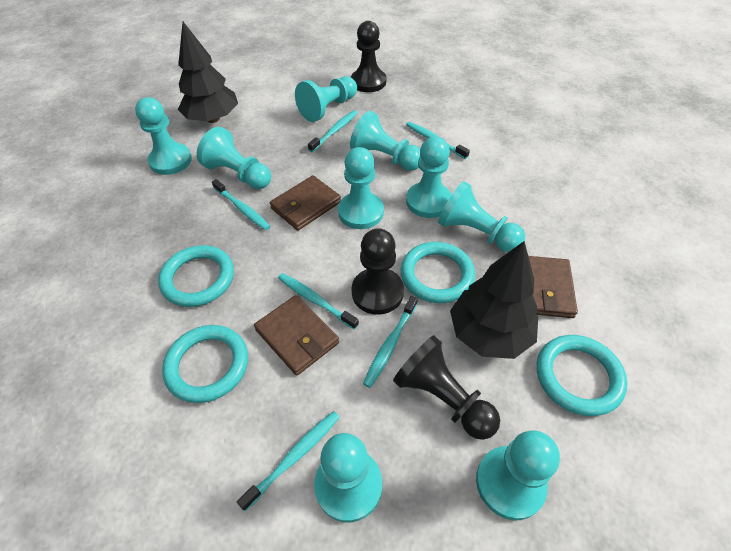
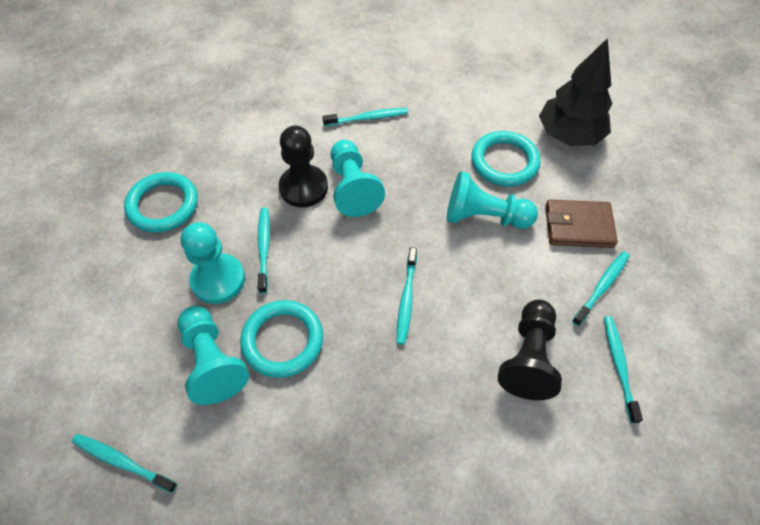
black pawn: [351,21,386,92] [351,228,404,315] [393,335,500,440] = 3 -> [279,126,328,207] [498,300,562,400] = 2
black tree: [178,22,238,123] [450,241,538,359] = 2 -> [539,38,612,146] = 1
brown wallet: [254,295,339,376] [270,175,341,230] [528,256,578,318] = 3 -> [545,200,618,248] = 1
turquoise pawn: [135,97,192,175] [197,127,271,189] [295,76,357,122] [314,433,382,523] [338,147,384,229] [350,111,420,171] [406,136,451,218] [438,181,525,252] [476,430,560,520] = 9 -> [178,306,249,405] [181,222,245,304] [331,140,385,217] [447,171,538,229] = 4
turquoise ring: [158,245,234,307] [162,325,248,403] [401,242,475,303] [537,335,627,416] = 4 -> [124,172,198,233] [240,300,323,378] [471,131,541,187] = 3

